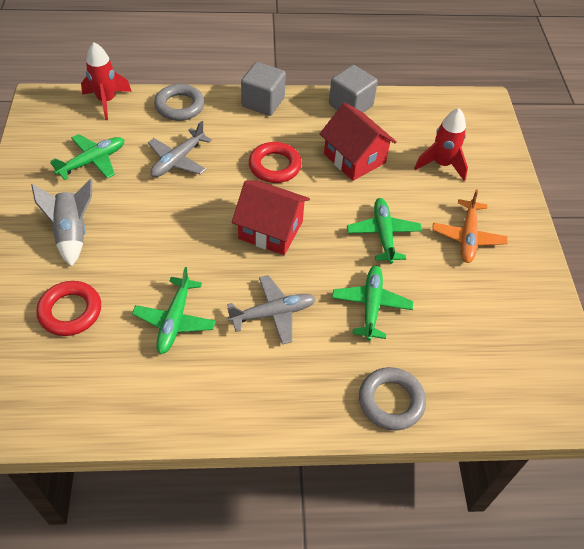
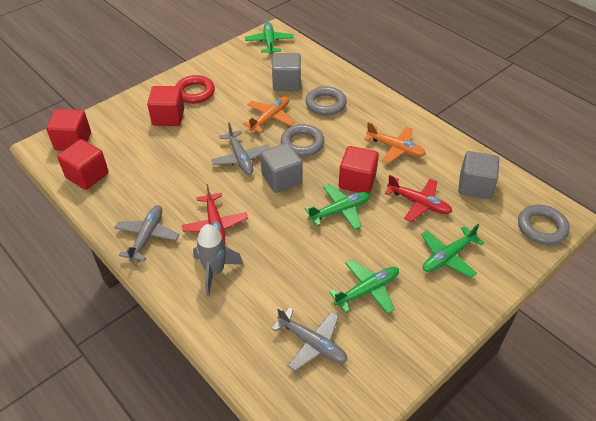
grey cube: [241,62,286,116] [329,65,378,113] = 2 -> [260,143,303,193] [272,53,301,91] [458,151,499,199] = 3
grey plane: [148,121,212,177] [227,275,316,344] = 2 -> [115,205,180,262] [211,122,269,175] [271,307,347,371] = 3
grey ring: [154,84,205,121] [359,367,426,431] = 2 -> [281,124,325,157] [305,86,347,116] [518,205,570,245] = 3
orange plane: [432,189,508,263] = 1 -> [243,96,295,133] [364,122,426,164] = 2
red cube: none = 0 -> [46,109,91,151] [57,139,109,190] [147,86,184,126] [339,146,379,193] = 4
red house: [232,181,310,255] [320,102,397,181] = 2 -> none = 0
red plane: none = 0 -> [182,184,248,244] [384,175,452,222] = 2
red ring: [36,281,101,336] [249,142,302,183] = 2 -> [175,75,215,104] = 1
red rocket: [81,42,132,120] [414,108,468,181] = 2 -> none = 0

